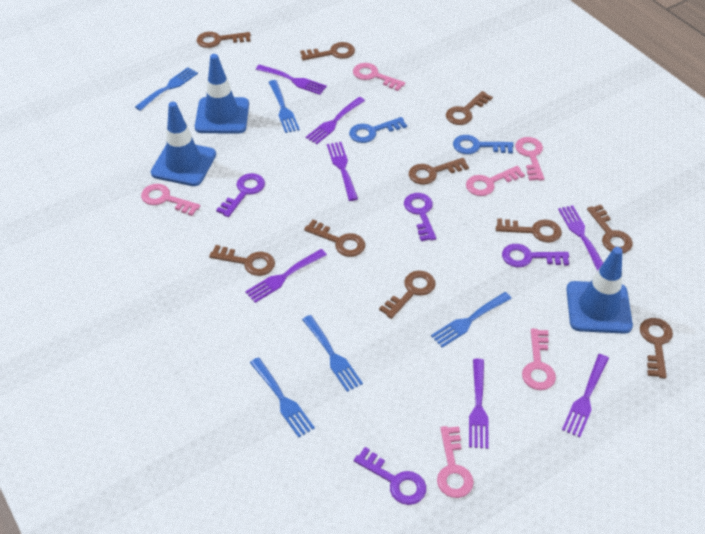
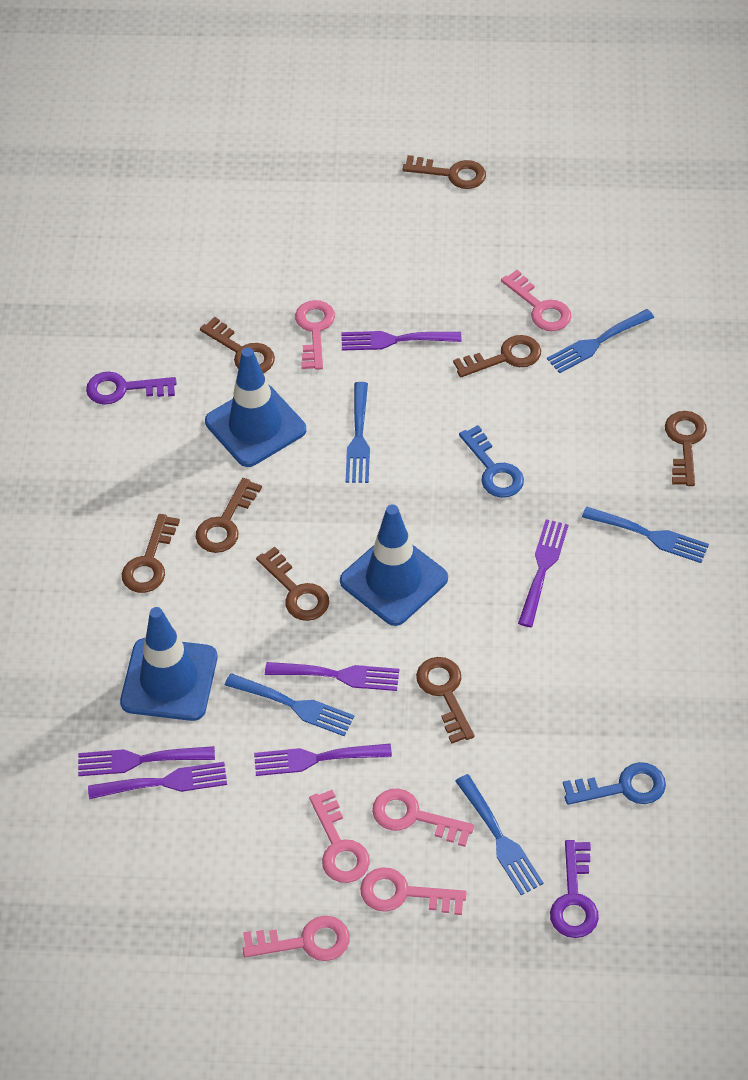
brown key: [197,32,251,48] [209,245,275,276] [300,42,355,60] [304,220,365,257] [379,271,436,319] [409,158,469,185] [446,91,493,125] [496,218,562,242] [587,205,633,253] [640,318,673,378] = 10 -> [122,514,180,593] [196,478,262,553] [200,317,275,373] [256,547,329,621] [402,155,486,189] [416,657,474,744] [453,335,541,378] [665,411,707,486] = 8
purple fork: [245,249,327,303] [256,64,327,95] [306,97,365,144] [327,142,358,201] [469,359,489,449] [558,205,603,271] [562,354,609,438] = 7 -> [78,746,215,776] [88,762,227,799] [254,744,392,776] [265,662,399,691] [341,331,461,351] [518,519,568,627] = 6
purple key: [216,173,265,217] [354,447,426,505] [404,193,436,241] [502,244,569,267] = 4 -> [86,372,177,405] [550,840,599,938] = 2

